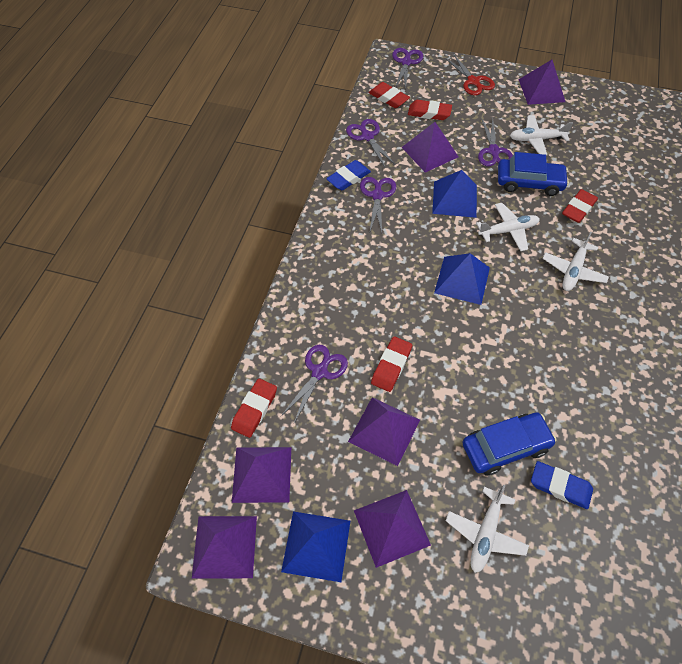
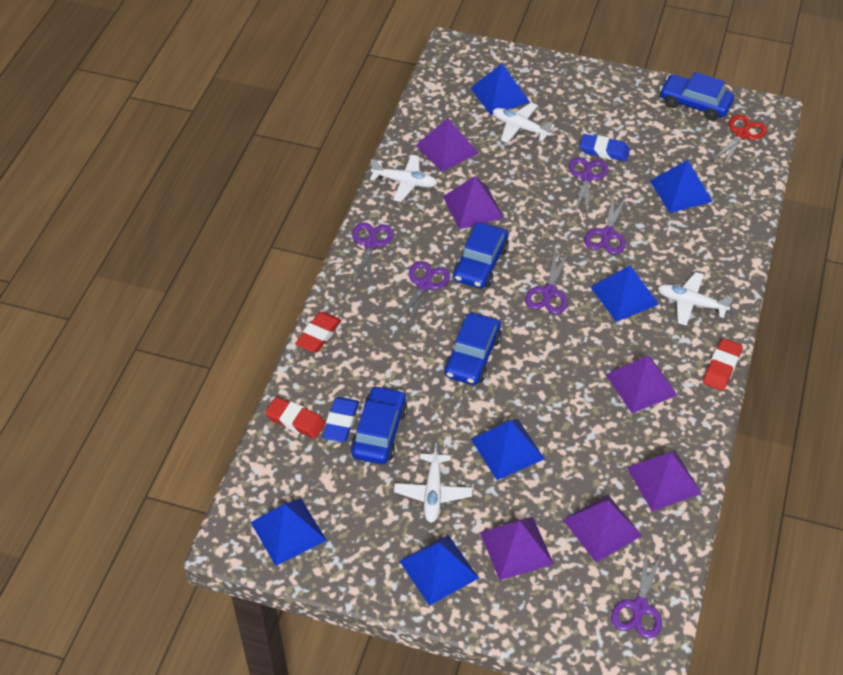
blue car: [462,412,556,476] [498,152,569,196] = 2 -> [350,385,407,464] [444,313,502,385] [453,223,509,289] [660,72,734,121] = 4
blue pyramid: [281,511,350,582] [432,170,477,218] [434,253,490,305] = 3 -> [250,498,327,566] [400,535,479,606] [471,64,530,115] [471,419,545,480] [591,266,659,322] [650,160,713,213] = 6
purple scissors: [281,345,348,423] [346,119,396,167] [360,177,396,232] [392,48,423,90] [478,118,513,166] = 5 -> [352,222,394,286] [395,261,450,329] [525,249,569,314] [569,157,608,216] [584,193,627,254] [611,548,663,638] = 6
red eraser: [231,378,277,438] [369,82,410,108] [371,337,412,392] [408,100,452,120] [562,189,598,223] = 5 -> [265,397,326,439] [295,312,341,353] [703,338,743,391] = 3

